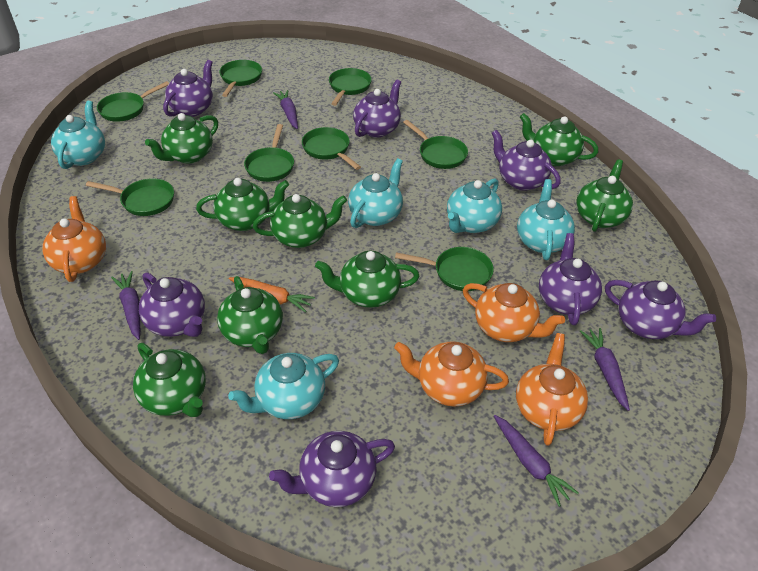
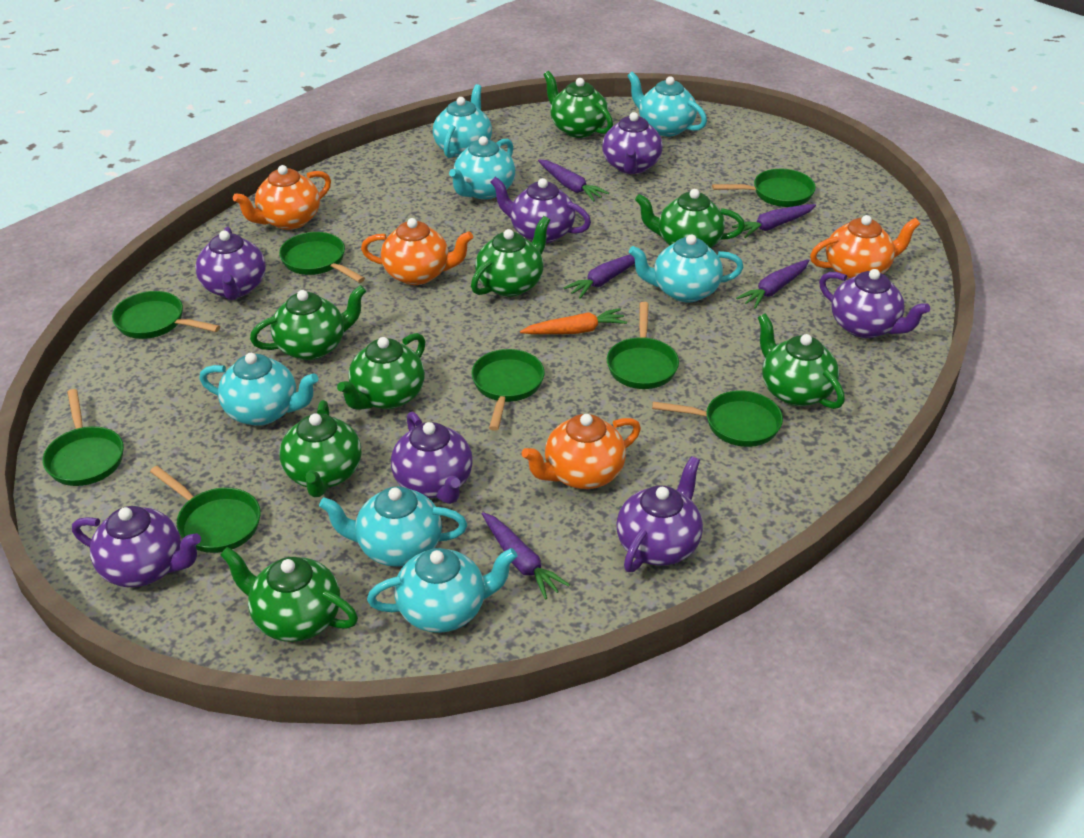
purple carrot: [111,271,140,340] [273,90,298,129] [494,415,579,507] [580,328,630,411] = 4 -> [482,512,570,600] [538,160,609,202] [563,254,635,299] [732,204,816,238] [736,259,810,309] = 5
turquoise teapot: [51,101,105,169] [228,353,339,419] [348,158,403,228] [447,178,502,233] [517,179,575,260] = 5 -> [199,353,318,426] [319,486,467,567] [367,548,517,633] [433,84,492,158] [449,136,515,199] [627,72,707,137] [629,235,744,303] = 7

